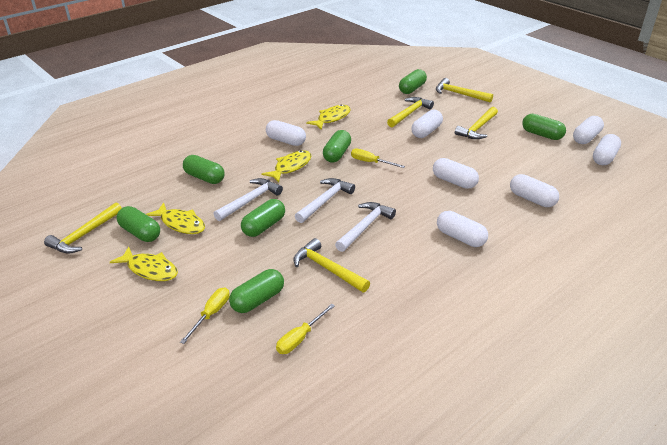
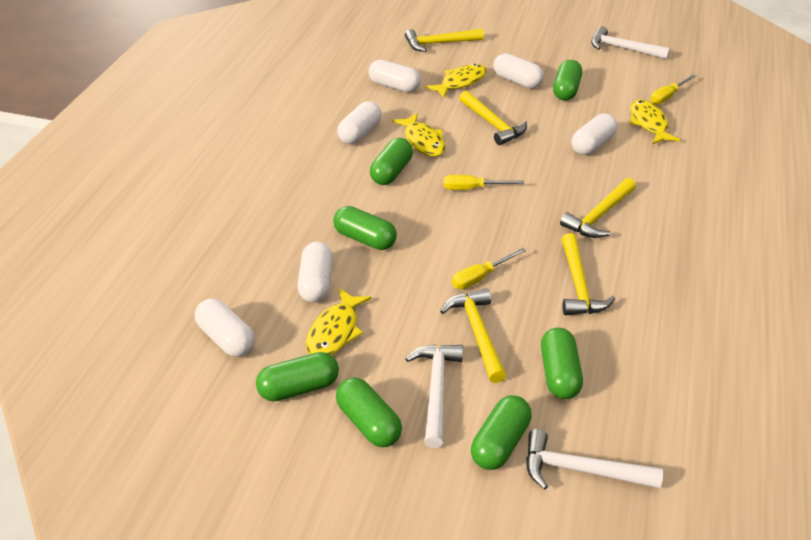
white capsule: [266,120,306,146] [411,110,443,138] [433,158,479,189] [437,211,488,247] [510,174,559,207] [573,116,604,144] [593,134,621,165] = 7 -> [195,298,255,357] [297,242,333,302] [337,101,382,144] [368,60,421,92] [493,53,544,89] [571,113,617,155] = 6

